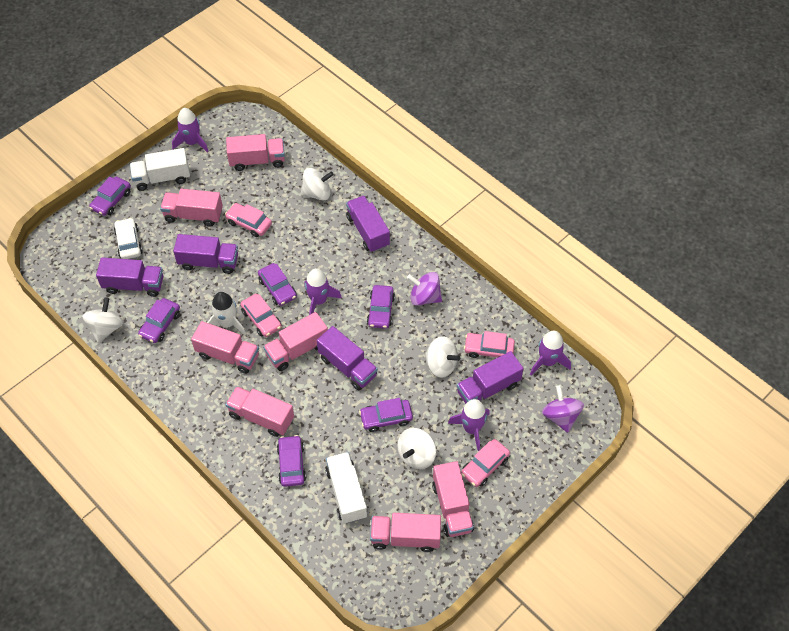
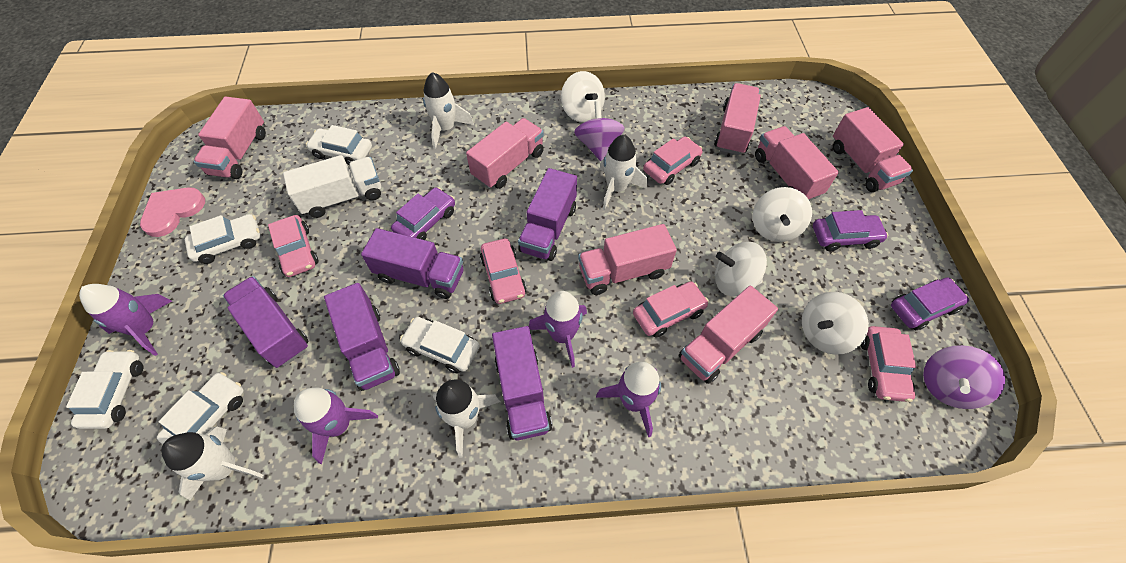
pink car: [225,203,272,237] [241,294,282,337] [461,439,510,487] [464,331,515,358] = 4 -> [268,215,318,277] [480,238,527,304] [633,282,709,338] [643,136,703,185] [861,326,916,402] = 5
pink heart: none = 0 -> [140,187,205,237] = 1
purple car: [89,177,131,216] [138,298,180,343] [258,263,297,306] [277,435,306,487] [359,398,413,432] [367,285,395,329] = 6 -> [391,187,455,240] [813,210,888,251] [891,277,969,331] = 3
white car: [114,218,143,259] = 1 -> [66,350,143,429] [157,372,244,444] [185,214,260,264] [306,125,372,165] [400,317,480,373] = 5
white rocket: [207,292,246,336] = 1 -> [161,426,263,500] [423,72,474,149] [433,379,501,457] [599,135,647,210] = 4
white truck: [130,148,190,191] [325,452,367,524] = 2 -> [283,155,381,218] = 1

